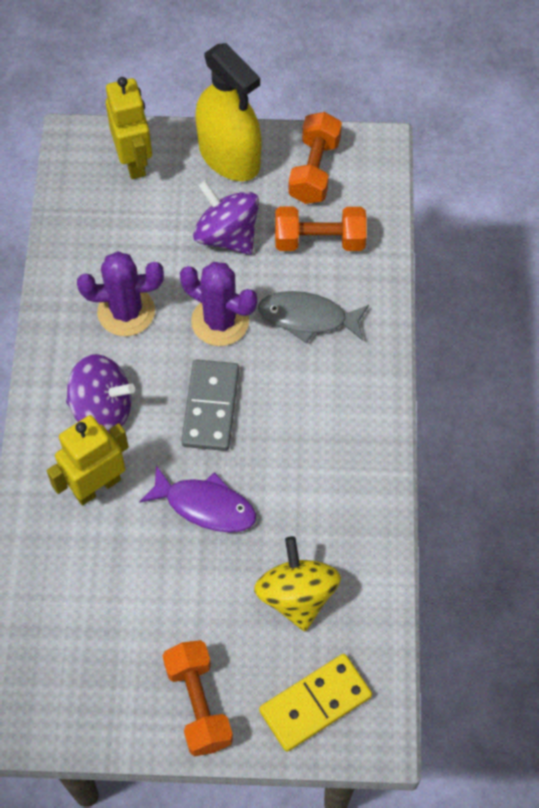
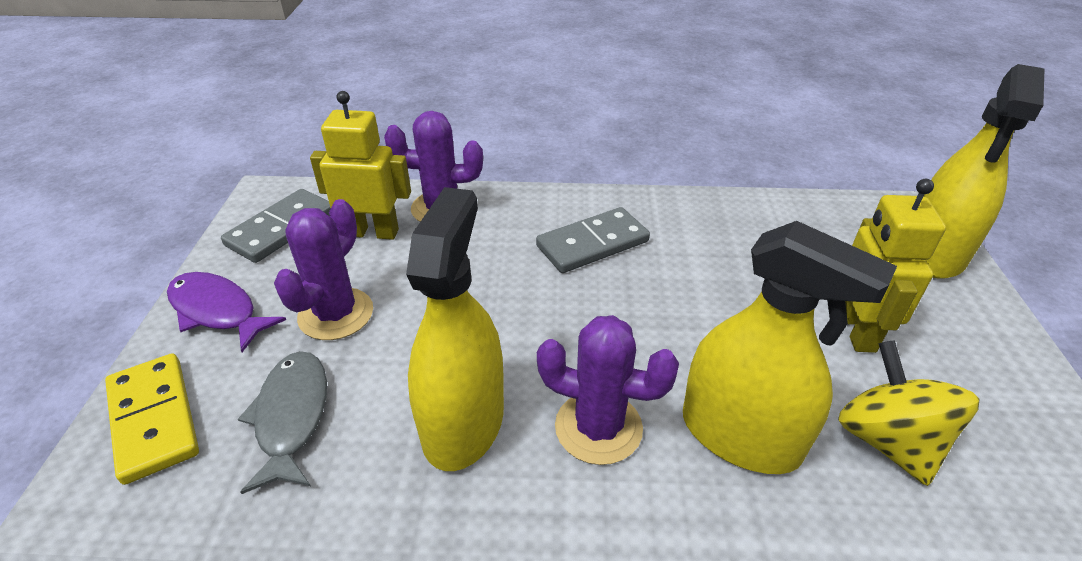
grey domino: [181,359,239,451] = 1 -> [221,189,331,263] [536,207,650,273] = 2
orange dumbbell: [163,640,233,756] [275,207,367,251] [288,112,342,204] = 3 -> none = 0
purple cactus: [77,251,164,336] [180,262,257,346] = 2 -> [274,199,373,340] [384,111,483,222] [537,315,679,465] = 3
purple spinning top: [66,354,135,433] [193,180,259,255] = 2 -> none = 0
yellow spray bottle: [195,43,261,181] = 1 -> [406,187,504,471] [683,221,897,474] [924,64,1045,279] = 3

